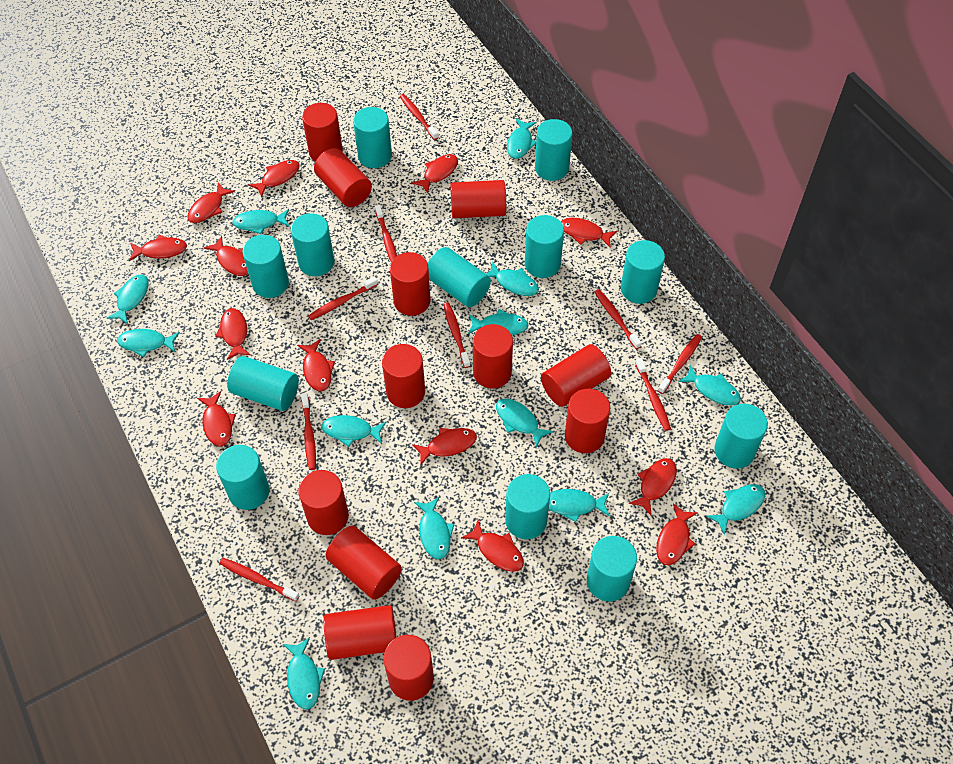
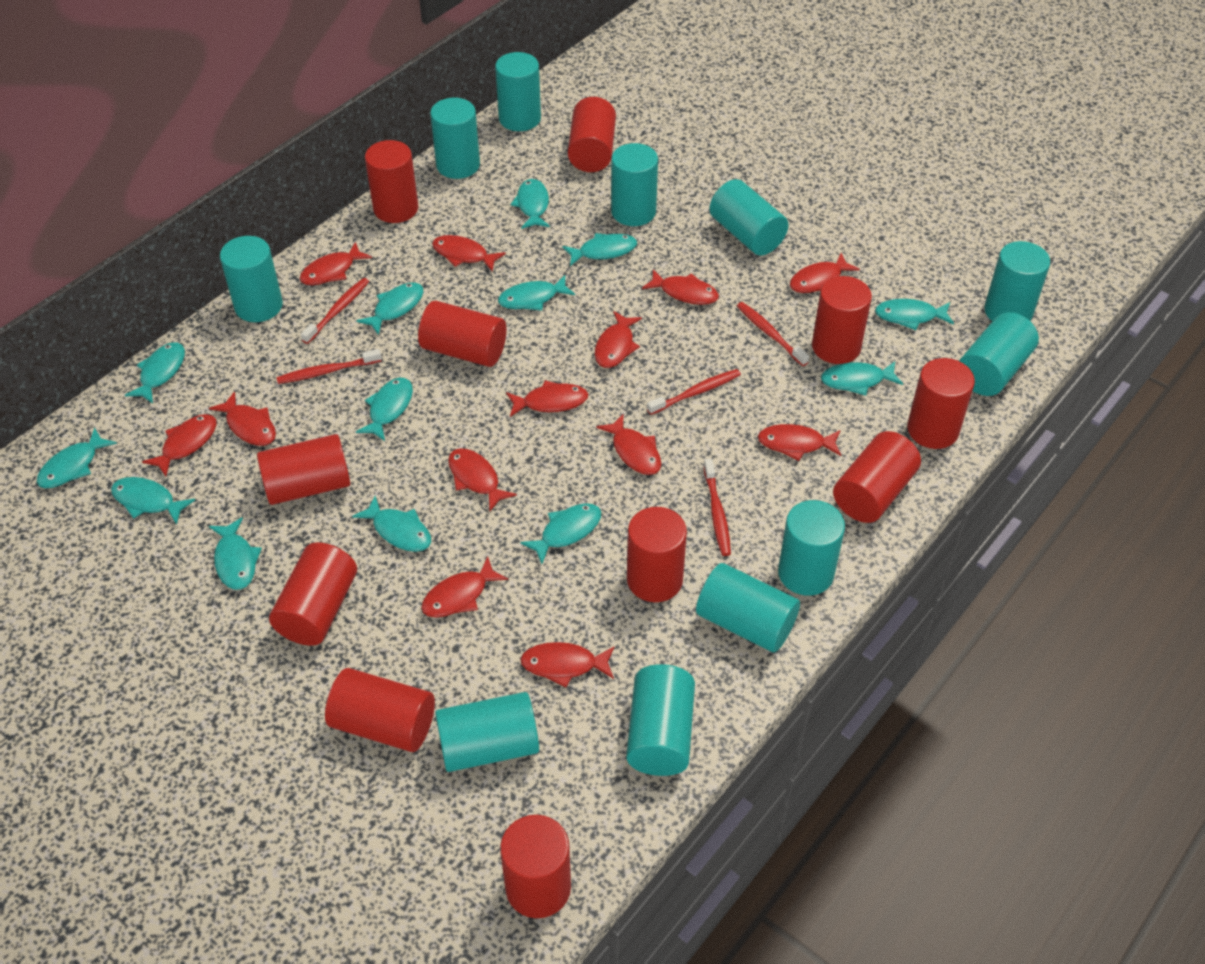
red cylinder: [298,470,349,535] [302,103,343,162] [314,148,372,207] [324,605,397,660] [325,526,402,600] [382,344,425,408] [384,635,434,701] [390,252,431,316] [450,180,506,218] [473,324,513,388] [541,344,611,407] [565,389,610,453] = 12 -> [257,434,351,505] [269,542,357,646] [325,668,435,752] [365,140,418,223] [418,301,506,367] [500,815,571,918] [568,97,616,172] [627,507,687,602] [812,276,872,364] [833,431,921,523] [907,358,975,449] = 11
red toothbrush: [219,558,300,601] [301,393,316,470] [308,277,378,320] [375,205,397,262] [400,94,439,140] [443,302,470,368] [595,289,641,349] [635,358,671,431] [658,334,702,394] = 9 -> [276,349,382,384] [301,278,369,344] [647,369,741,415] [704,459,731,556] [737,302,809,366] = 5
turquoise cylinder: [216,445,270,510] [227,356,299,411] [242,235,289,298] [291,213,335,276] [353,107,392,168] [428,247,491,307] [505,474,550,539] [525,215,564,278] [535,119,572,181] [587,536,637,601] [621,240,665,304] [714,404,768,469] = 12 -> [220,236,283,322] [430,98,480,179] [435,692,539,772] [495,52,541,131] [611,143,658,226] [626,664,695,776] [696,563,800,652] [710,179,789,255] [778,500,845,596] [959,312,1039,396] [984,241,1050,321] = 11

